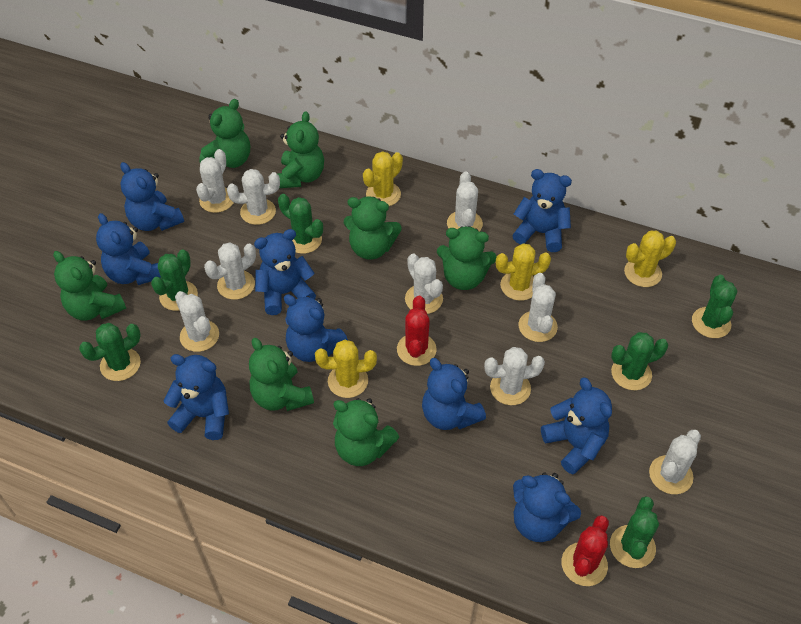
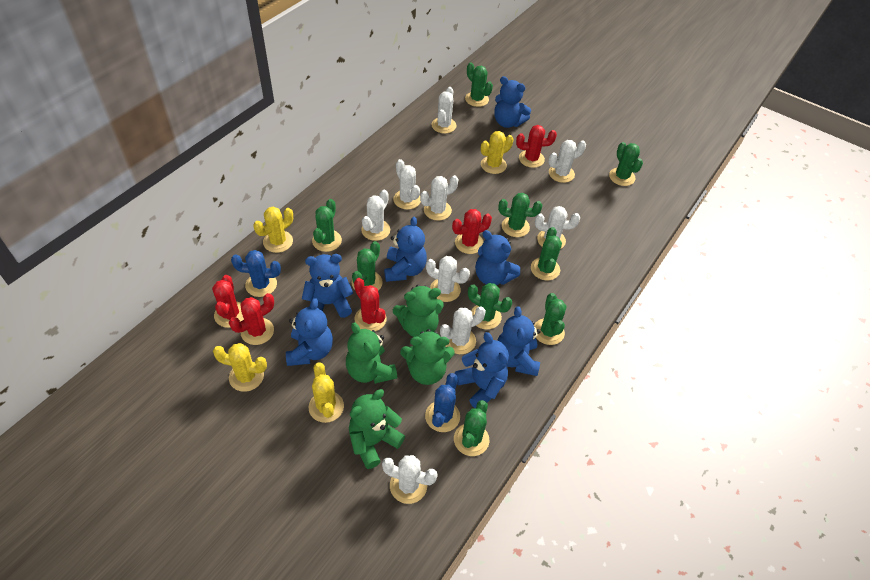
blue cactus: none = 0 -> [231,250,281,297] [425,373,460,432] = 2
blue teddy bear: [96,213,161,285] [120,162,184,231] [164,354,229,440] [254,229,316,315] [284,294,348,362] [422,358,486,430] [512,169,572,252] [513,473,581,542] [541,378,612,474] = 9 -> [286,298,333,366] [302,254,353,318] [384,217,427,282] [455,332,509,409] [475,230,520,285] [494,76,531,128] [497,306,540,376] = 7
green cactus: [79,323,141,381] [151,249,198,311] [278,194,323,254] [610,496,659,568] [611,332,669,390] [692,275,737,338] = 6 -> [312,199,342,252] [352,241,383,291] [454,400,490,456] [465,63,493,107] [468,283,512,330] [498,193,542,237] [531,227,562,280] [534,293,566,345] [609,142,643,186] = 9
green teddy bear: [53,251,126,320] [199,99,250,168] [249,338,314,411] [278,111,324,188] [333,398,399,466] [344,197,402,260] [437,226,497,290] = 7 -> [346,322,397,384] [349,389,405,469] [393,285,444,337] [400,329,455,385] = 4
red cactus: [397,296,437,366] [561,515,609,586] = 2 -> [212,275,244,328] [229,293,274,345] [354,278,387,331] [452,209,492,254] [516,125,557,168] = 5

